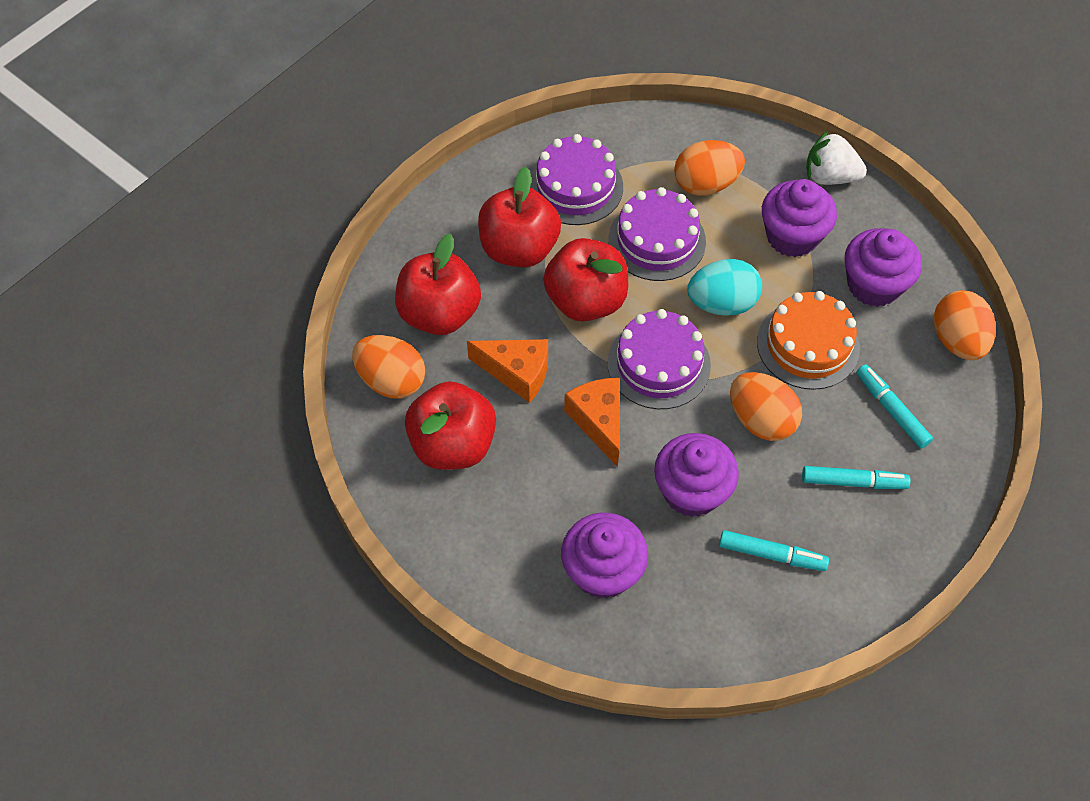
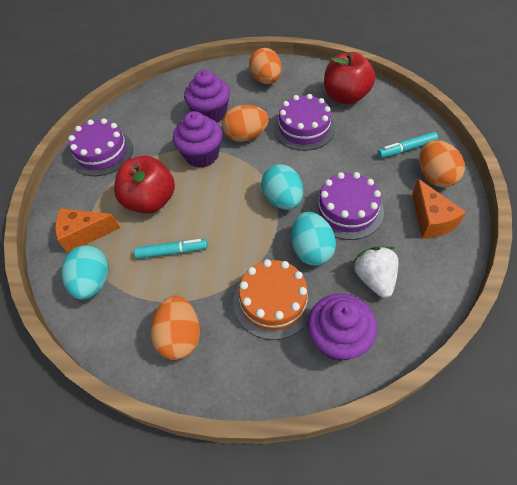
purple cupcake: [561,513,648,599] [654,433,739,517] [762,179,837,257] [844,228,922,307] = 4 -> [173,111,222,168] [184,70,230,122] [308,293,377,361] = 3
red apple: [395,234,481,335] [405,381,496,470] [478,167,561,267] [543,238,628,322] = 4 -> [114,156,175,214] [324,52,375,105] = 2
turquoise egg: [687,259,762,316] = 1 -> [62,245,109,299] [261,164,303,210] [291,212,336,266] = 3
turquoise marker: [719,530,829,571] [802,466,910,489] [856,364,933,448] = 3 -> [134,239,208,259] [378,132,438,158] = 2

